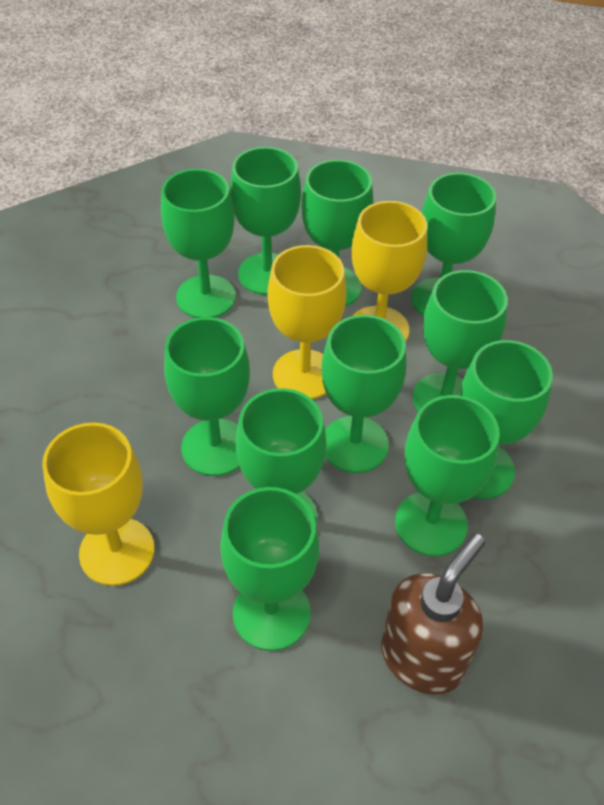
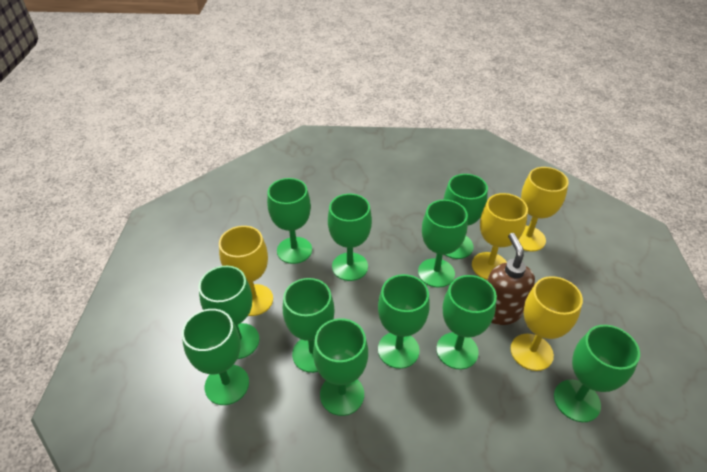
yellow goblet: [42,422,154,586] [268,245,347,399] [352,201,427,342] = 3 -> [219,226,273,316] [472,193,528,280] [510,276,583,371] [519,167,569,251] = 4

